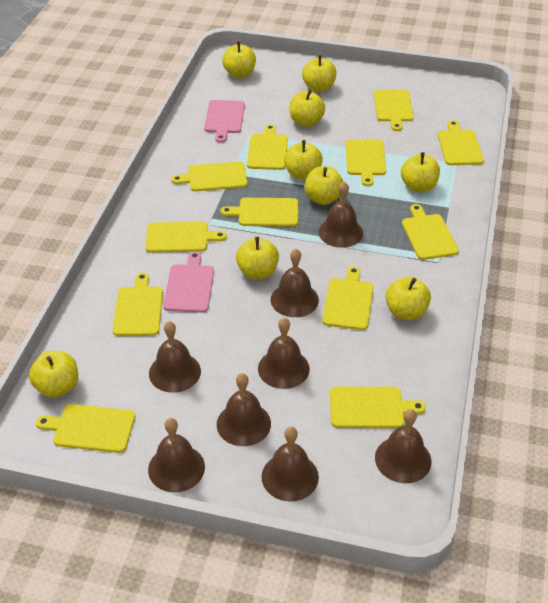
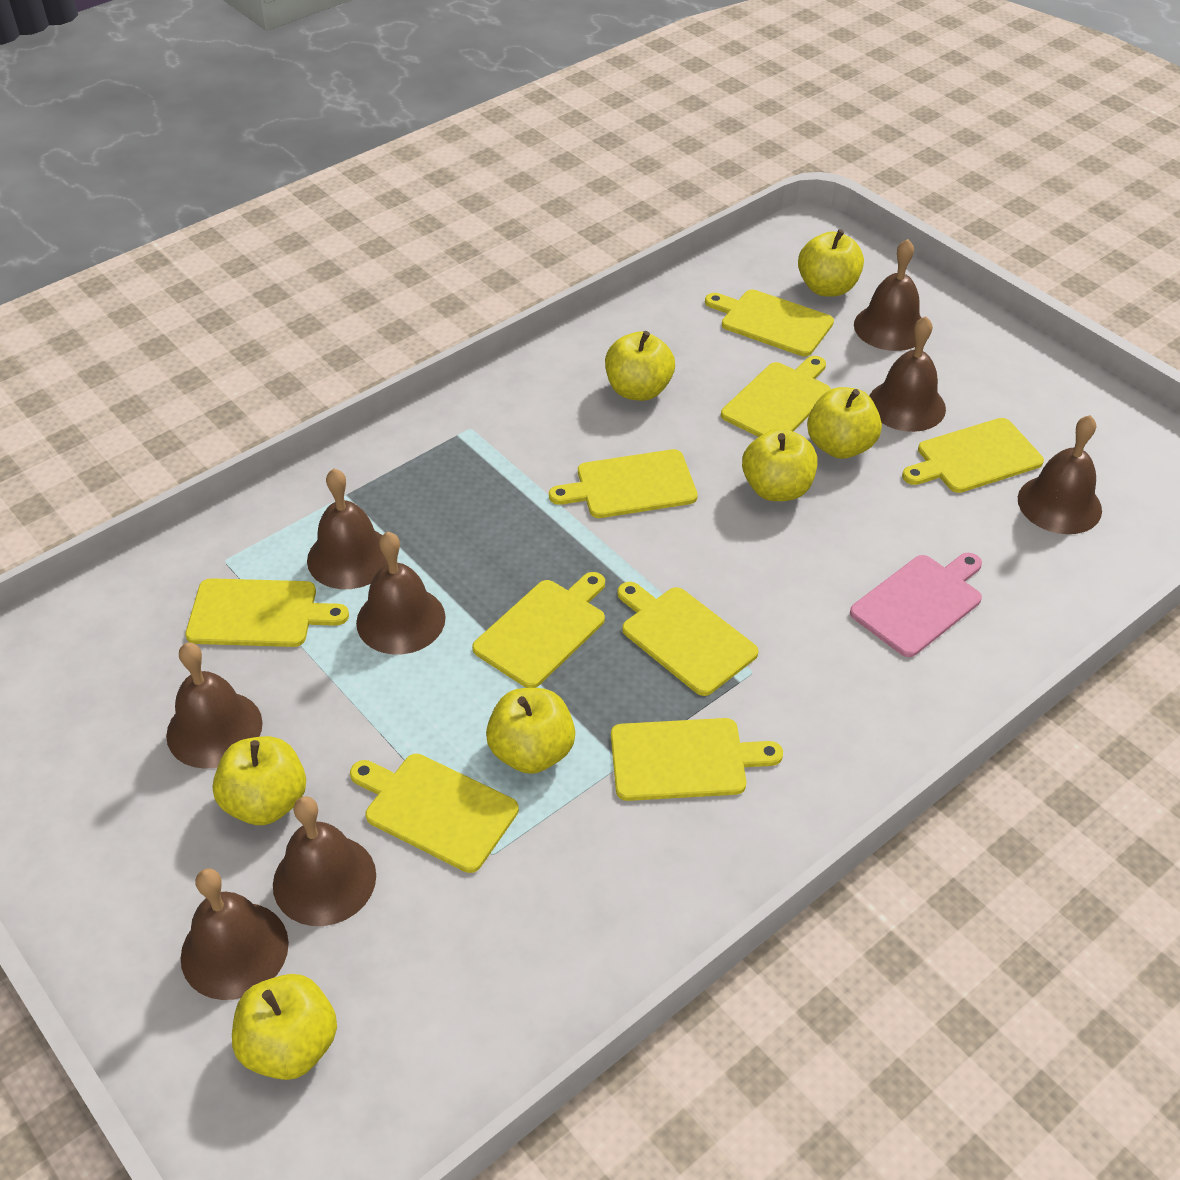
pink cutting board: [163,251,214,313] [204,100,245,143] = 2 -> [850,553,982,657] = 1
yellow apple: [29,351,78,398] [222,42,256,78] [236,237,279,279] [284,140,323,180] [289,90,325,127] [302,55,337,92] [305,166,344,205] [386,277,431,320] [401,152,440,192] = 9 -> [213,736,306,825] [232,974,337,1080] [486,688,575,774] [605,331,675,401] [742,428,818,501] [798,229,864,297] [807,387,882,459] = 7
yellow cutting board: [36,404,135,453] [113,273,163,336] [145,222,227,253] [171,161,247,191] [221,198,298,227] [247,124,288,170] [322,266,374,330] [330,387,426,428] [346,139,386,186] [374,90,414,131] [402,204,459,260] [438,120,484,165] = 12 -> [185,578,349,647] [350,754,519,873] [472,572,605,688] [549,449,698,518] [611,718,783,801] [617,582,759,696] [705,290,834,356] [721,356,831,437] [902,418,1044,493] = 9

